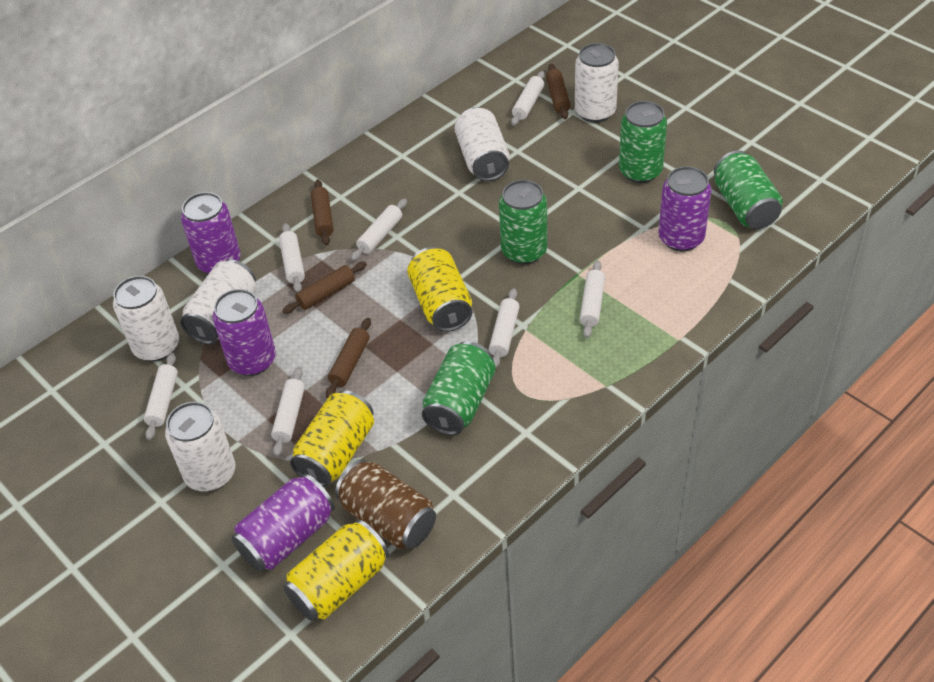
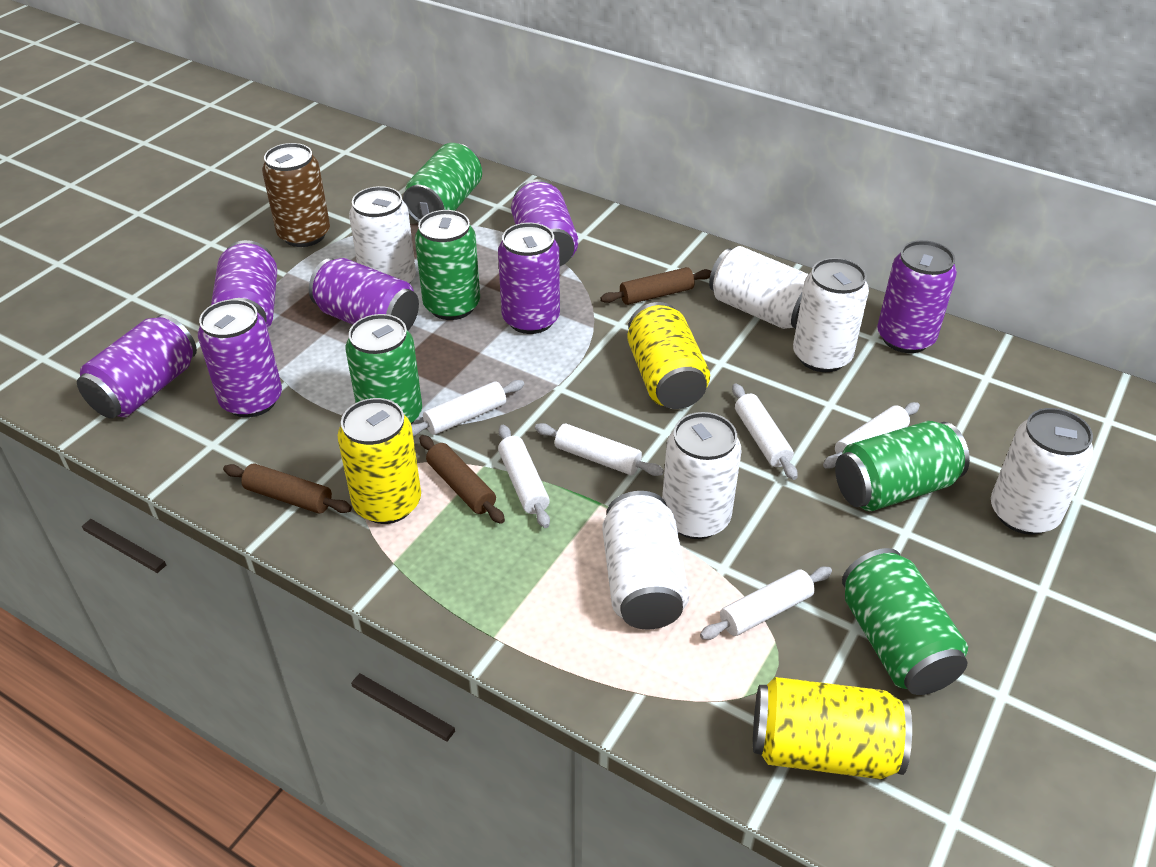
brown rolling pin: [282,262,367,314] [311,179,333,245] [326,318,371,398] [546,64,570,119] = 4 -> [223,463,352,514] [419,435,505,524] [600,267,711,305] = 3
green can: [422,341,496,435] [499,180,547,264] [619,101,667,183] [714,150,783,229] = 4 -> [346,314,422,424] [403,143,482,223] [415,210,480,320] [835,421,970,512] [842,548,968,695] = 5
purple can: [181,192,241,274] [212,289,276,376] [231,474,335,571] [658,166,712,251] = 4 -> [77,314,197,418] [198,299,282,417] [211,240,277,329] [309,258,419,330] [498,223,560,334] [511,179,578,267] [877,240,957,353] = 7
white can: [113,276,179,362] [165,402,235,492] [180,259,256,345] [455,107,510,181] [575,43,619,123] = 5 -> [349,186,416,284] [602,491,689,630] [662,412,741,539] [709,246,808,329] [793,258,869,372] [991,408,1093,535] = 6
white rolling pin: [144,353,178,440] [271,367,305,456] [279,223,305,293] [351,199,407,261] [489,288,520,368] [511,71,545,126] [580,260,605,338] = 7 -> [411,380,524,437] [498,425,550,528] [535,423,664,476] [700,567,832,640] [732,384,798,480] [823,402,920,468] = 6

